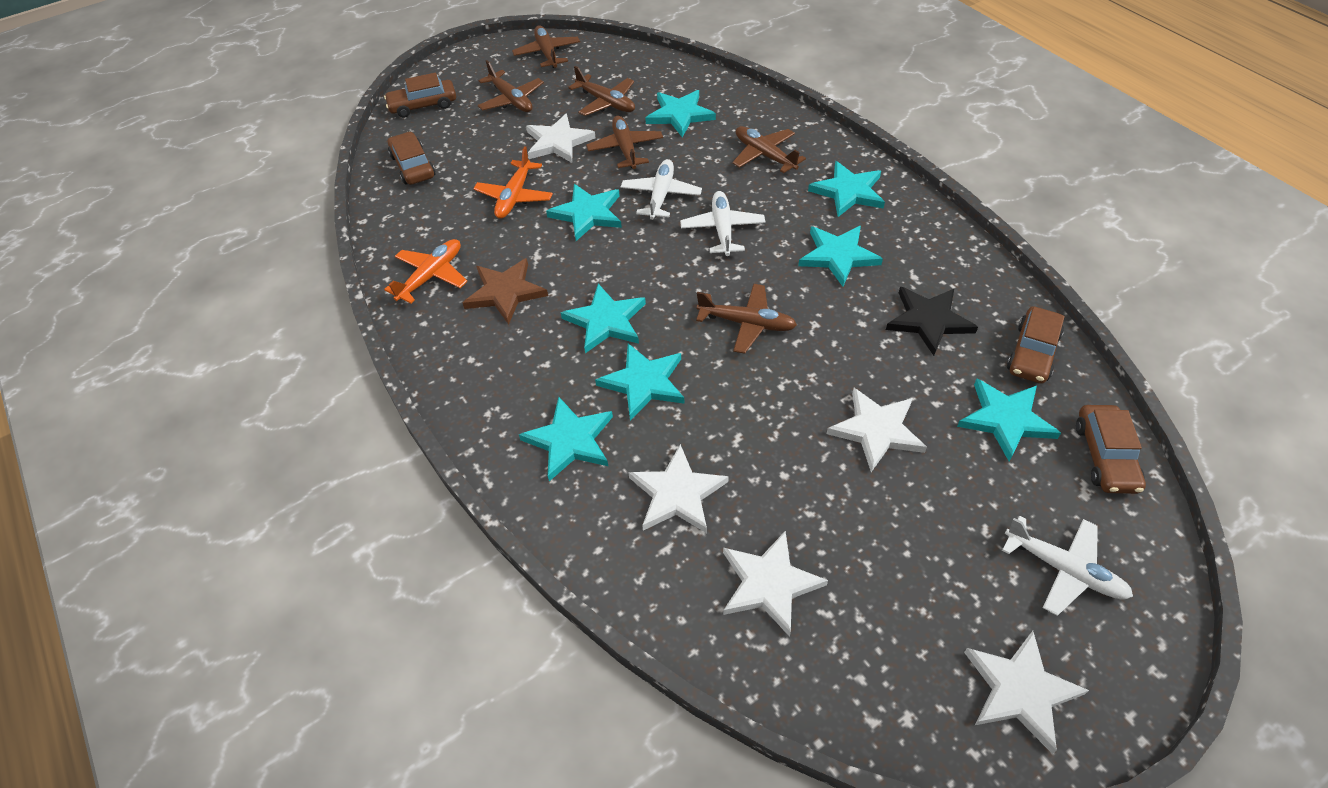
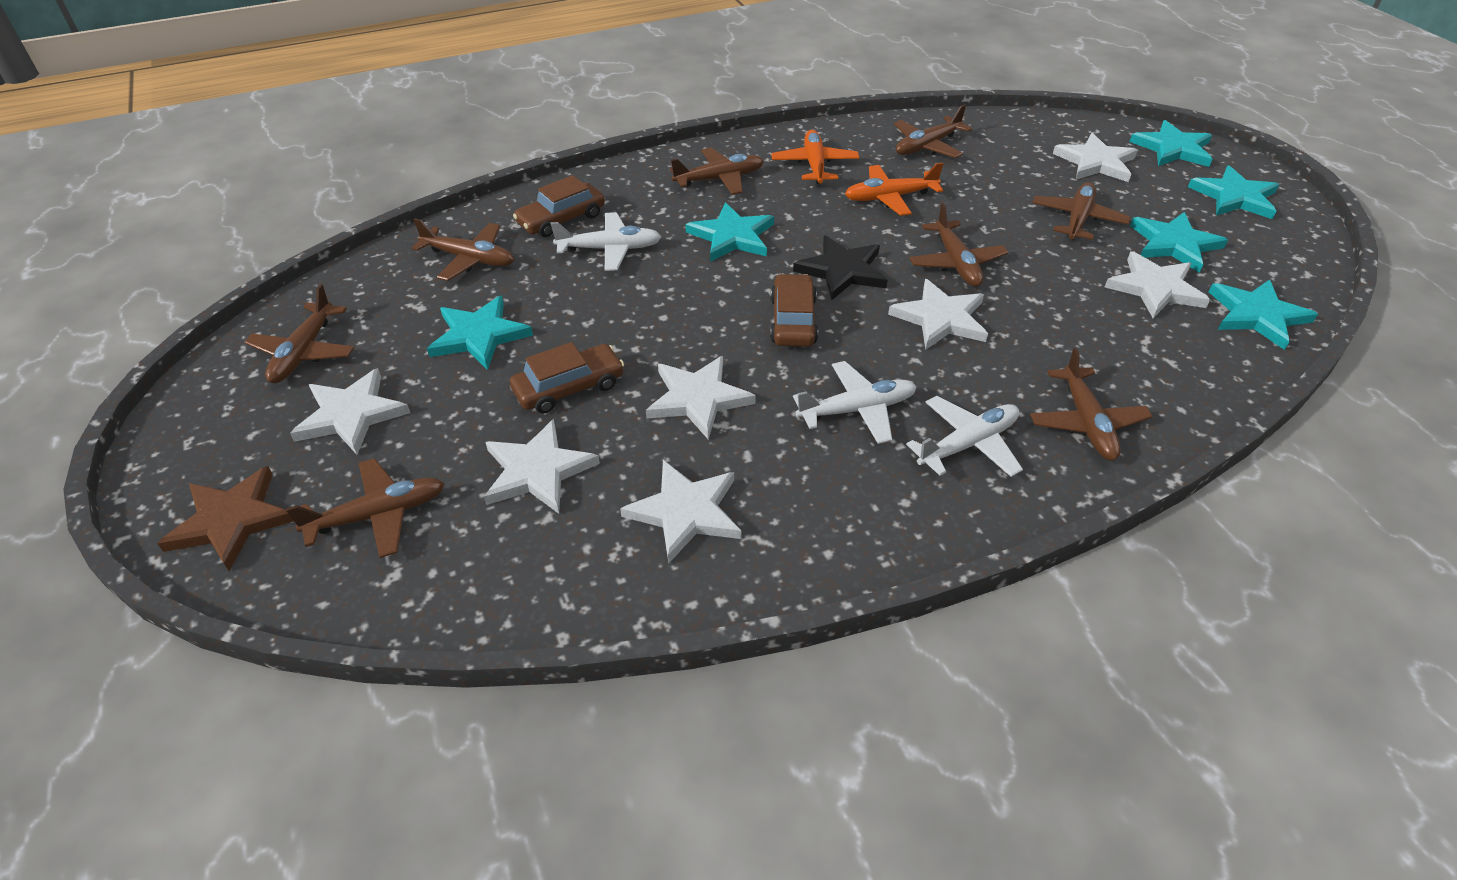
brown car: [384,73,456,118] [388,132,435,185] [1007,306,1065,384] [1076,405,1146,494] = 4 -> [510,342,624,413] [513,175,605,237] [770,274,818,347] = 3
brown plane: [478,60,544,112] [512,26,580,68] [568,66,635,116] [586,116,663,169] [696,284,797,354] [732,126,806,173] = 6 -> [244,284,354,383] [286,458,445,558] [412,218,514,281] [670,148,764,195] [894,104,972,158] [909,203,1008,287] [1030,348,1153,460] [1032,182,1131,240] = 8
turquoise star: [519,397,613,481] [546,184,622,241] [561,284,646,353] [595,343,684,421] [645,90,716,137] [798,226,883,287] [808,161,885,217] [957,378,1061,461] = 8 -> [427,296,533,370] [686,202,774,262] [1129,120,1212,167] [1130,212,1228,273] [1188,165,1279,219] [1209,280,1318,350] = 6
white star: [526,114,595,163] [628,444,729,533] [723,531,828,637] [827,388,927,472] [964,631,1089,754] = 5 -> [290,368,410,455] [484,419,600,514] [620,460,741,563] [646,356,756,439] [888,279,988,350] [1053,133,1138,182] [1105,251,1210,318] = 7

